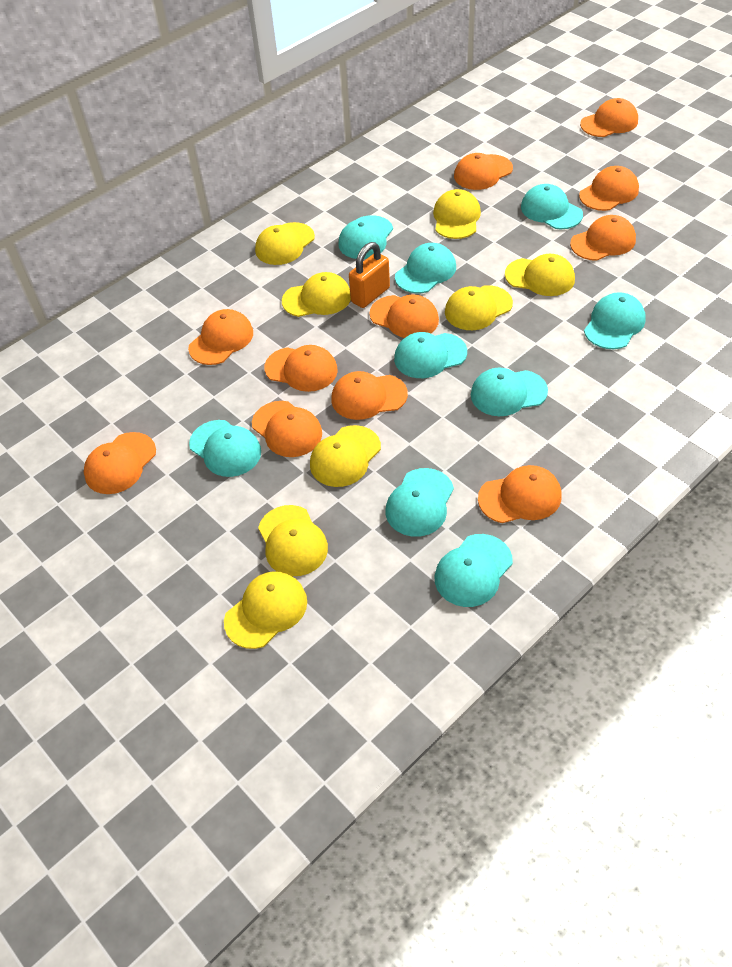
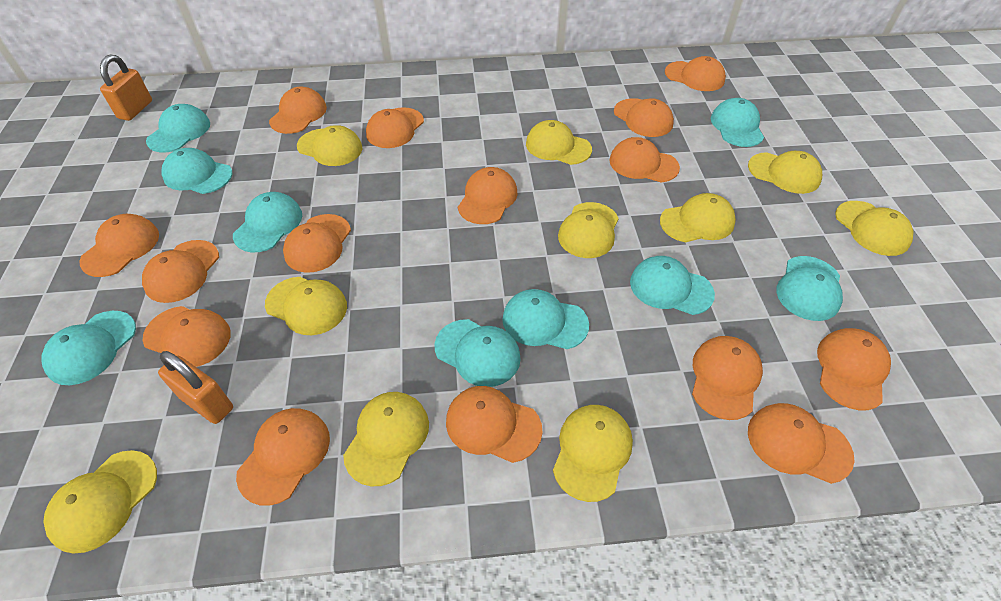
orange cap: [84,432,156,494] [188,309,253,365] [252,401,322,457] [264,345,338,392] [331,371,408,420] [369,295,439,338] [454,153,513,190] [478,465,562,523] [570,215,636,261] [579,166,639,211] [580,98,638,137] = 11 -> [80,214,159,277] [142,240,219,303] [143,306,231,367] [236,408,330,506] [269,87,327,134] [283,214,351,273] [366,107,424,148] [446,386,542,463] [458,167,518,224] [609,137,680,183] [614,98,674,137] [665,56,726,91] [692,336,763,420] [748,403,855,484] [817,328,891,410] = 15
orange padlock: [349,242,390,308] = 1 -> [100,55,152,121] [158,351,233,424] = 2
yellow cap: [224,571,307,649] [255,222,315,265] [258,505,328,576] [282,272,351,317] [310,425,381,487] [433,189,481,239] [445,285,513,330] [505,254,575,296] = 8 -> [43,450,157,554] [265,277,347,335] [297,125,362,166] [343,392,429,486] [526,120,592,165] [553,405,633,502] [558,202,619,258] [660,193,736,243] [748,151,822,194] [835,201,914,256] = 10

